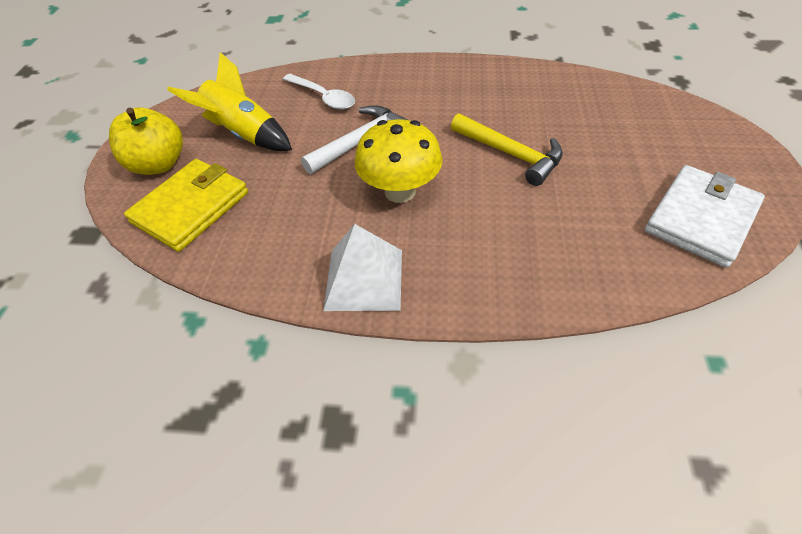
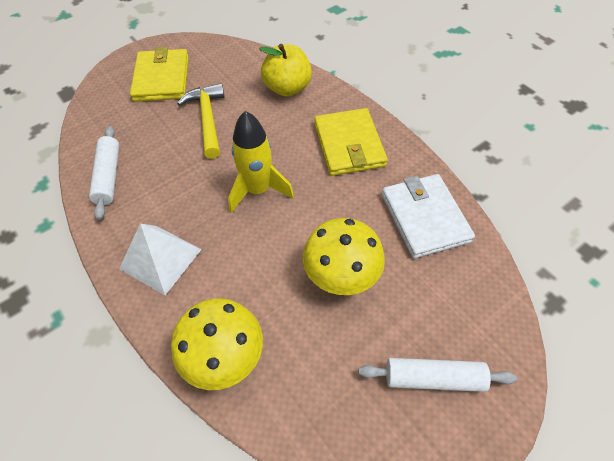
white hammer: [301,105,407,174] = 1 -> none = 0
white rolling pin: none = 0 -> [89,126,119,220] [358,358,517,392] = 2
white spoon: [283,74,355,110] = 1 -> none = 0
yellow mushroom: [355,119,443,203] = 1 -> [171,298,263,390] [303,218,385,295] = 2
yellow wallet: [124,159,248,252] = 1 -> [130,47,189,102] [314,108,388,176] = 2

